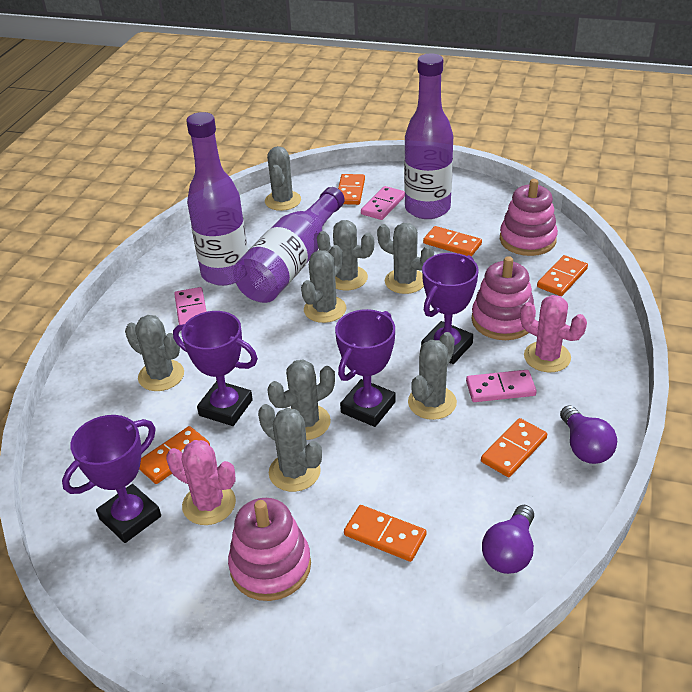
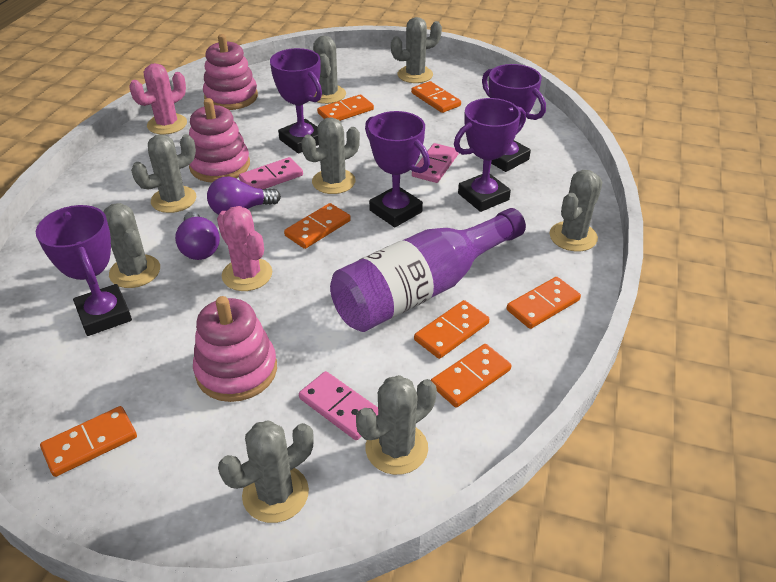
orange domino: [139,426,210,484] [338,174,365,205] [344,505,426,562] [423,226,482,257] [481,418,547,477] [537,255,588,296] = 6 -> [40,406,137,477] [284,203,351,249] [317,94,374,121] [411,81,461,113] [414,300,489,359] [431,344,512,408] [506,277,581,329] = 7
purple bottle: [186,112,248,286] [233,187,345,303] [404,53,453,219] = 3 -> [330,208,526,332] = 1
purple trophy: [62,415,161,543] [173,311,258,426] [335,309,396,427] [421,253,478,364] = 4 -> [36,205,132,336] [270,48,322,154] [365,111,430,227] [454,98,526,212] [482,64,546,172] = 5

